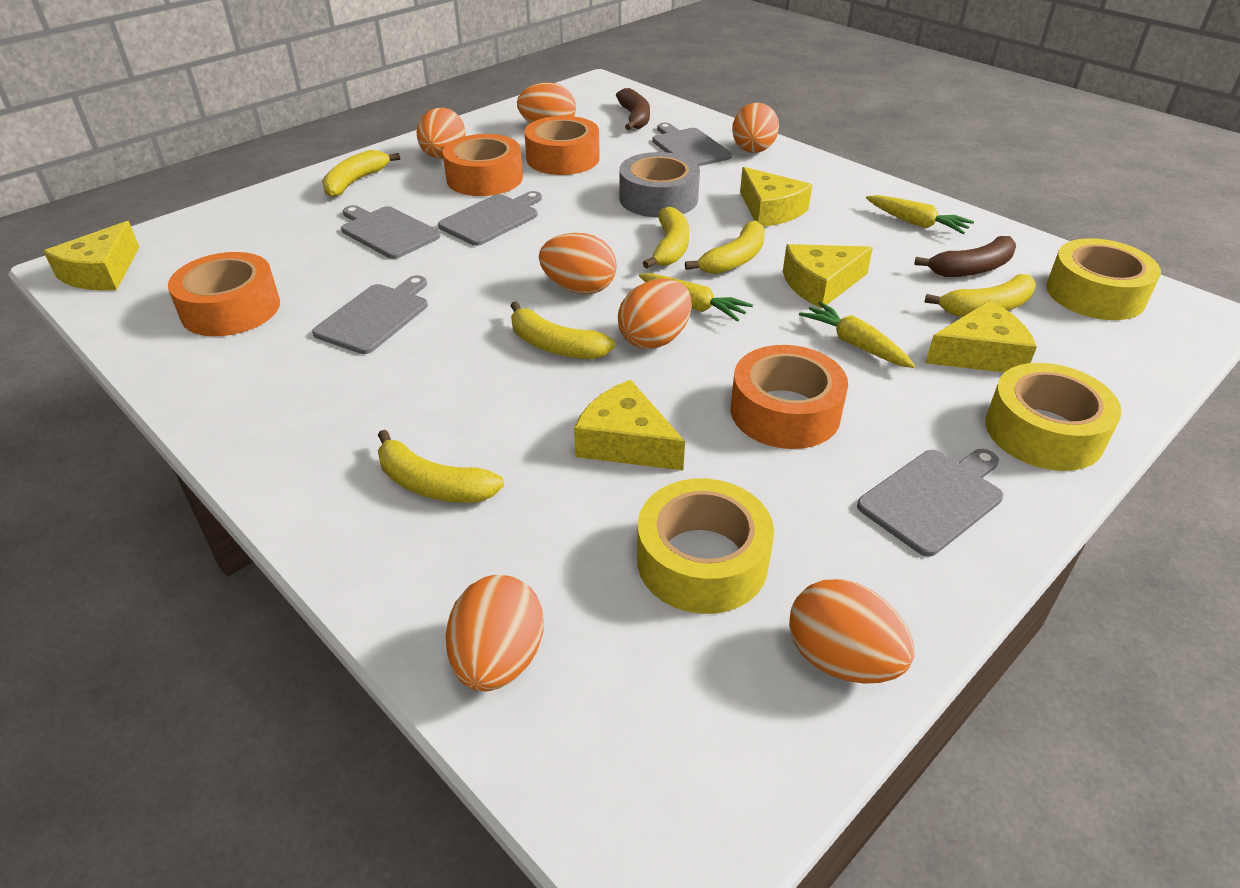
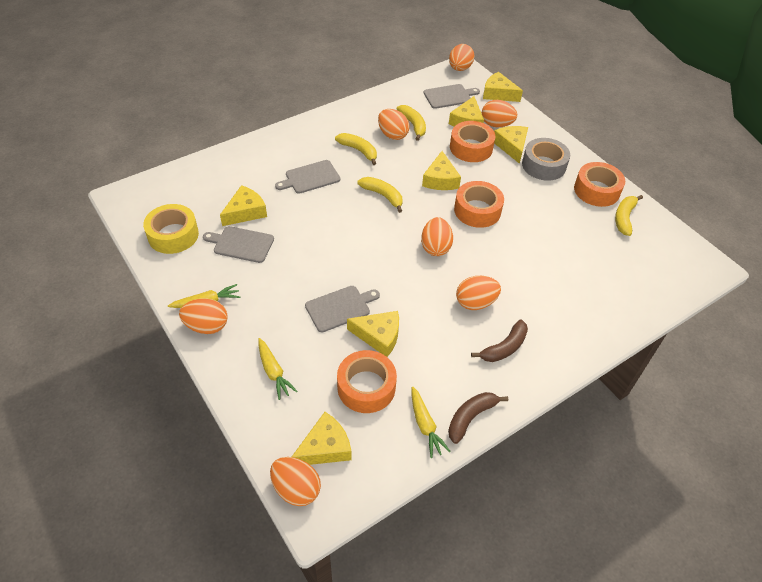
grey cutting board: [312,275,428,354] [341,205,441,259] [438,191,542,246] [652,123,732,166] [857,449,1003,557] = 5 -> [203,226,274,263] [275,160,340,194] [305,286,380,332] [423,84,480,109] = 4
yellow banana: [322,150,400,197] [378,430,504,503] [511,301,616,359] [643,207,689,268] [685,221,765,274] [925,274,1036,317] = 6 -> [335,133,377,165] [358,177,403,213] [397,105,426,141] [615,195,643,236] = 4
yellow cheese: [43,221,139,291] [574,380,685,471] [740,167,812,227] [783,244,873,309] [925,300,1037,373] = 5 -> [220,185,267,226] [292,412,352,465] [347,311,399,357] [422,151,461,190] [449,96,484,127] [483,72,523,102] [494,126,528,164] = 7
yellow tape: [637,478,774,614] [985,363,1122,471] [1046,238,1161,320] = 3 -> [143,204,199,254] = 1

